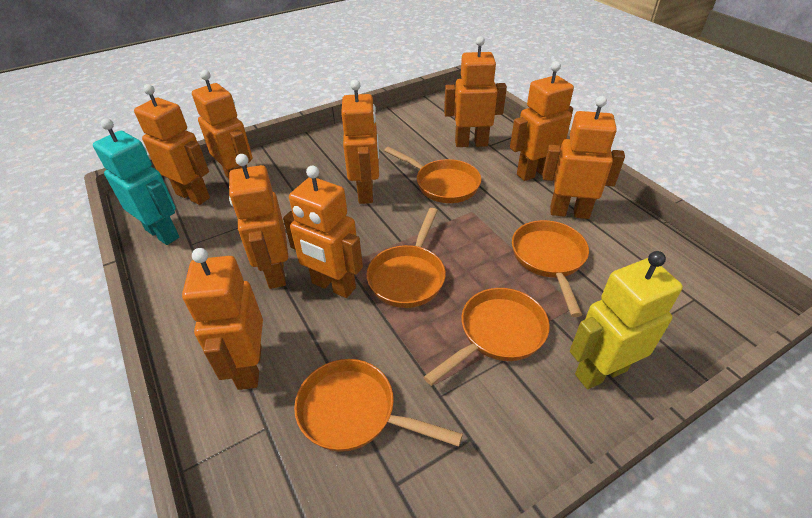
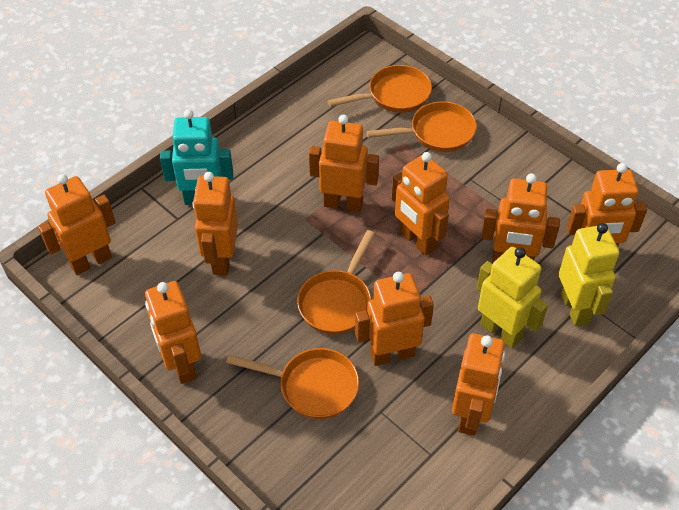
orange pan: [294,359,463,452] [366,208,446,308] [384,147,481,203] [424,288,550,386] [512,220,589,317] = 5 -> [226,348,359,419] [297,230,375,335] [328,65,432,113] [366,101,477,152] = 4
yellow robot: [570,251,683,389] = 1 -> [477,247,548,348] [559,223,619,326] = 2

